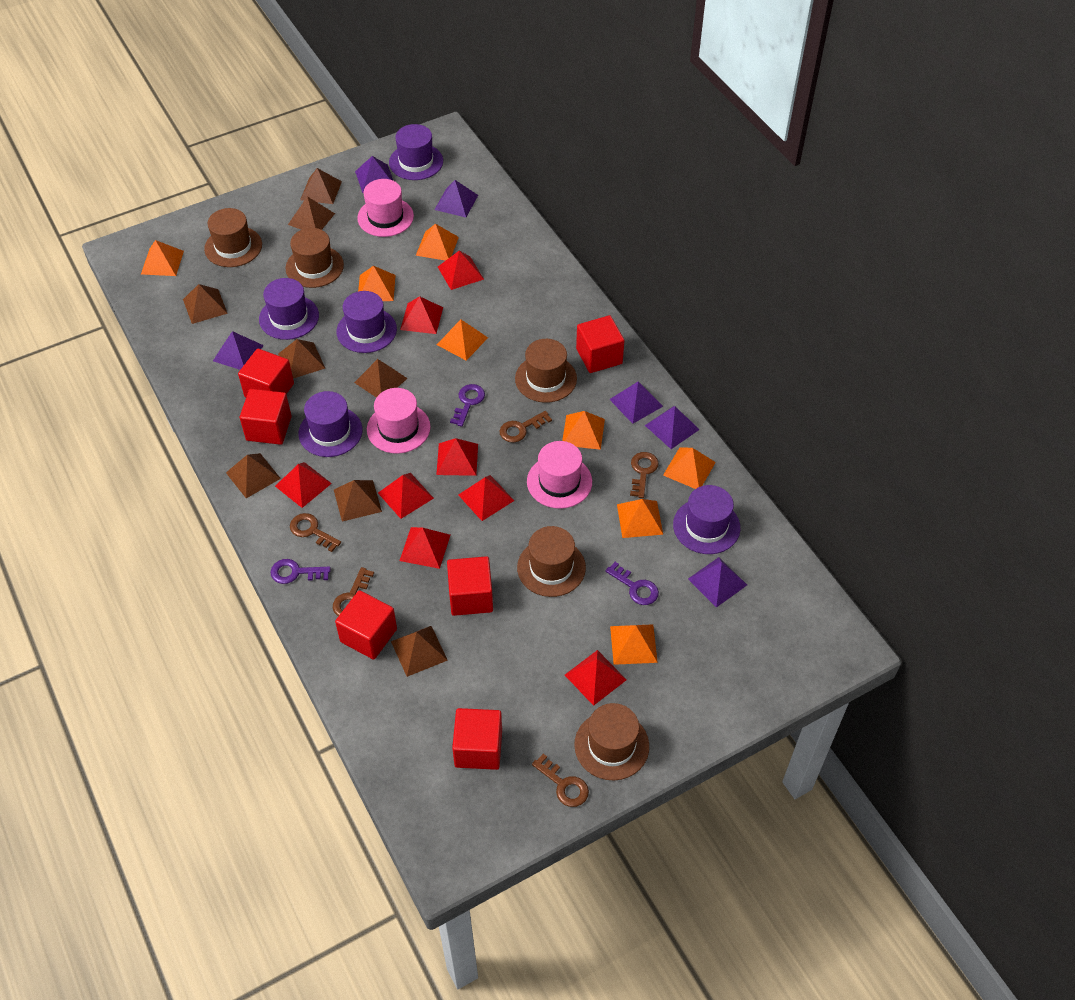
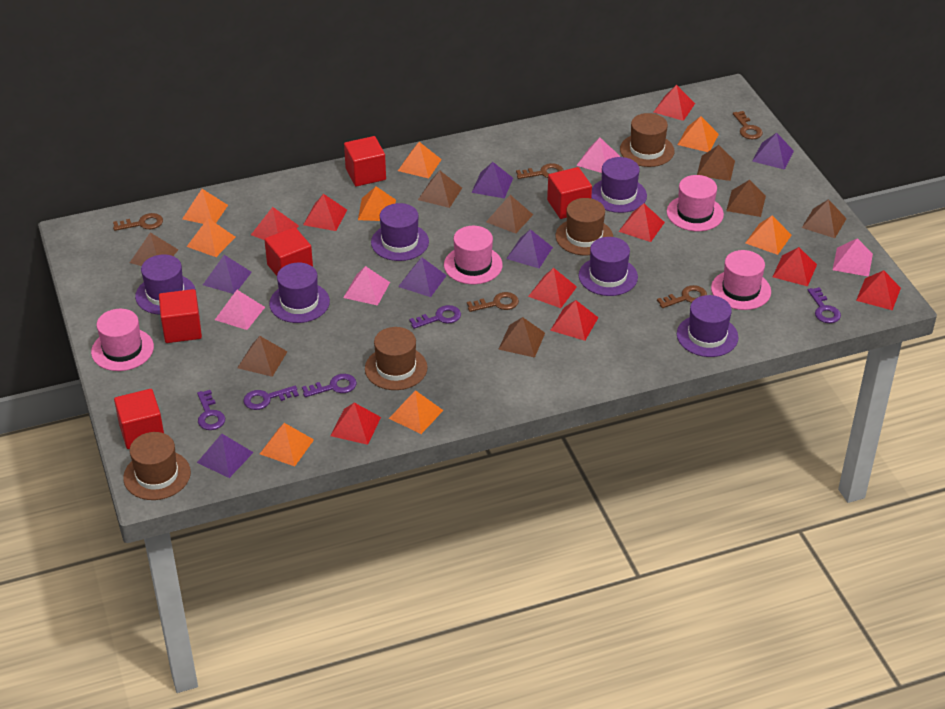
brown hat: [204,208,262,267] [285,228,344,288] [515,339,577,403] [517,526,586,597] [574,703,649,780] = 5 -> [123,432,191,500] [365,327,428,390] [556,198,613,256] [620,113,674,167] = 4
pink hat: [357,179,414,237] [367,388,431,454] [527,441,592,509] = 3 -> [91,309,154,371] [444,226,503,284] [667,175,724,231] [711,250,771,310] = 4
pink pyramid: none = 0 -> [215,290,265,330] [343,266,390,306] [576,138,620,173] [833,238,873,277] = 4
purple hat: [259,278,319,340] [298,391,363,457] [337,291,397,353] [389,124,443,180] [673,485,740,554] = 5 -> [135,254,196,315] [269,263,330,323] [371,203,429,261] [579,237,638,296] [591,157,647,213] [677,295,738,357] = 6
purple key: [270,559,331,584] [450,384,485,427] [605,562,659,605] = 3 -> [197,390,225,430] [243,386,299,410] [302,374,357,397] [409,305,461,329] [808,287,841,323] = 5
red cube: [238,349,294,397] [240,389,292,445] [335,590,397,660] [447,556,493,616] [452,708,502,770] [576,315,624,373] = 6 -> [114,389,164,449] [159,289,202,343] [264,227,313,276] [344,136,386,187] [547,167,592,219] = 5
red pyramid: [275,462,332,508] [378,473,434,519] [399,527,450,569] [400,296,443,334] [436,438,478,476] [438,251,484,290] [458,475,514,521] [565,650,627,706] = 8 -> [251,207,299,240] [303,194,347,231] [330,403,381,445] [528,268,577,308] [550,300,599,341] [619,203,665,242] [654,85,695,121] [773,247,817,286] [856,270,901,310] = 9

